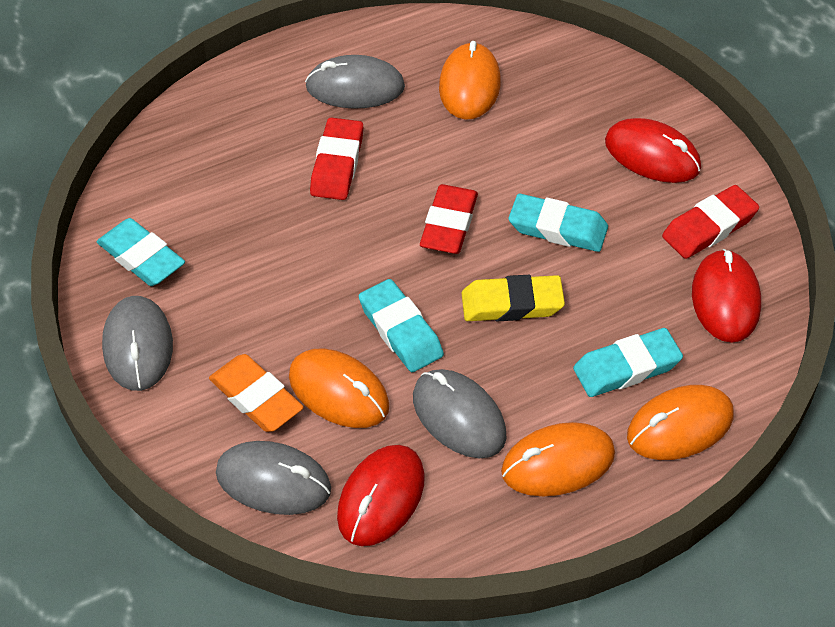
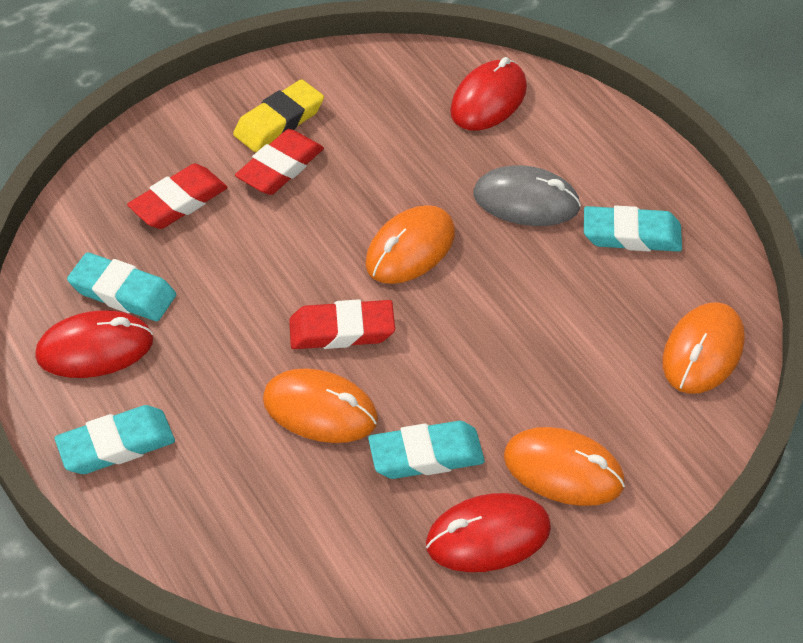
grey mouse: [102,296,173,391] [216,441,331,515] [305,55,405,109] [413,369,506,458] = 4 -> [474,165,581,226] = 1
orange eraser: [209,354,304,432] = 1 -> none = 0

